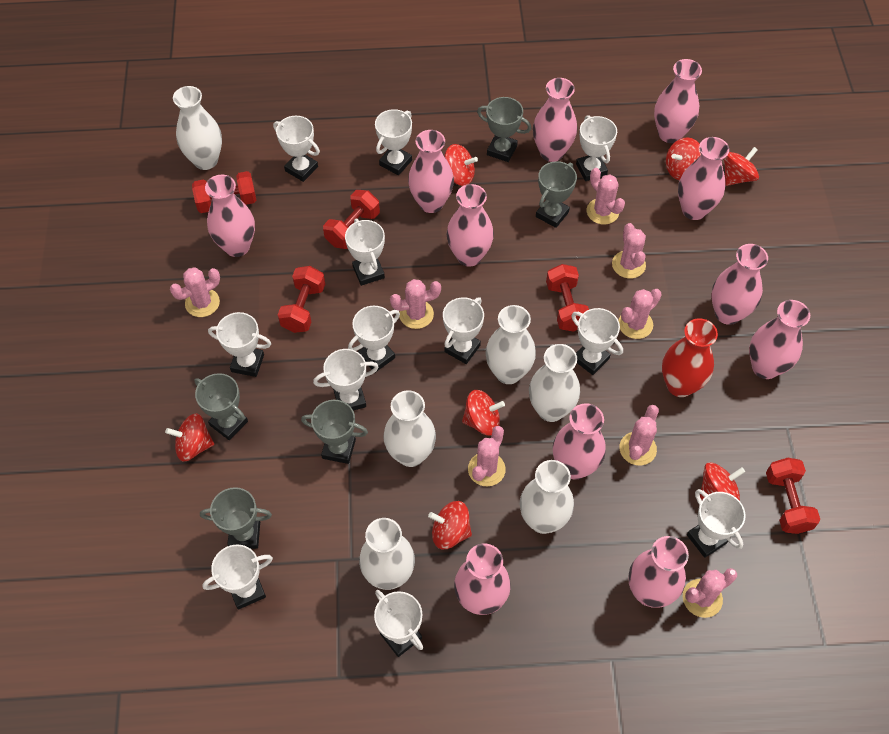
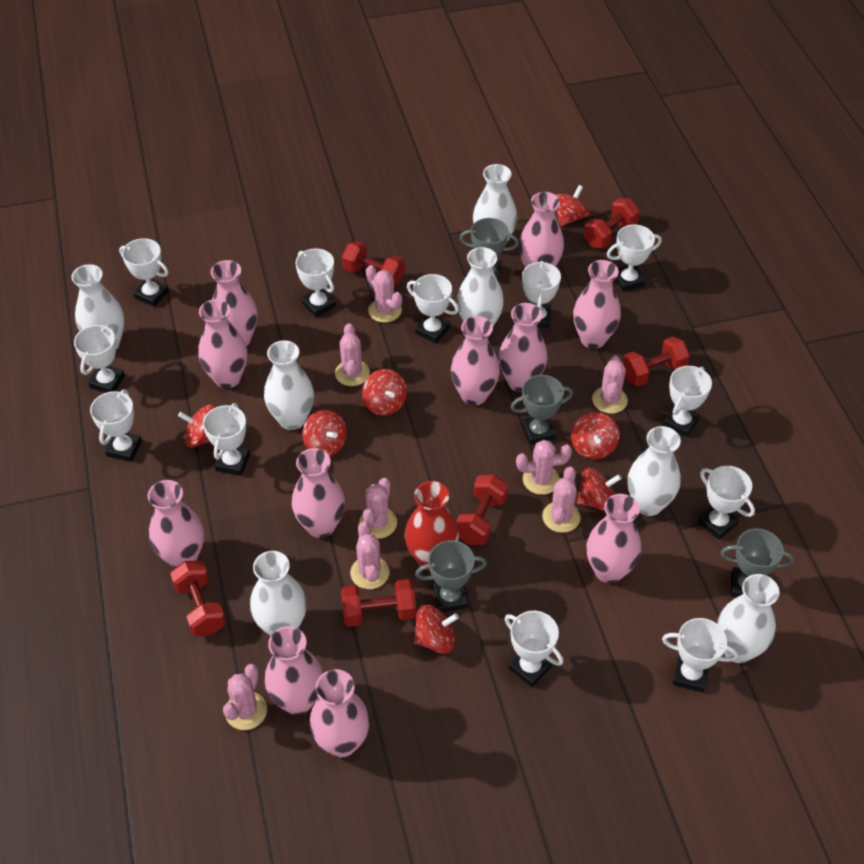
grey trophy: [194,373,248,440] [200,487,272,549] [301,400,368,464] [477,97,531,162] [536,161,577,228] = 5 -> [415,540,487,612] [460,218,519,282] [511,375,573,445] [721,529,794,597] = 4
red dumbbell: [192,171,256,213] [278,266,325,333] [323,190,380,249] [546,264,589,332] [766,458,820,534] = 5 -> [170,561,226,637] [341,579,416,627] [342,241,405,286] [456,474,508,545] [584,198,640,249] [622,337,690,387] = 6
white vase: [173,86,222,170] [359,518,415,590] [384,391,436,467] [485,305,536,384] [520,460,574,534] [529,344,580,422] = 6 -> [71,264,124,350] [250,551,307,636] [264,340,314,430] [457,247,504,326] [473,164,517,244] [628,426,681,516] [717,574,780,663] = 7

